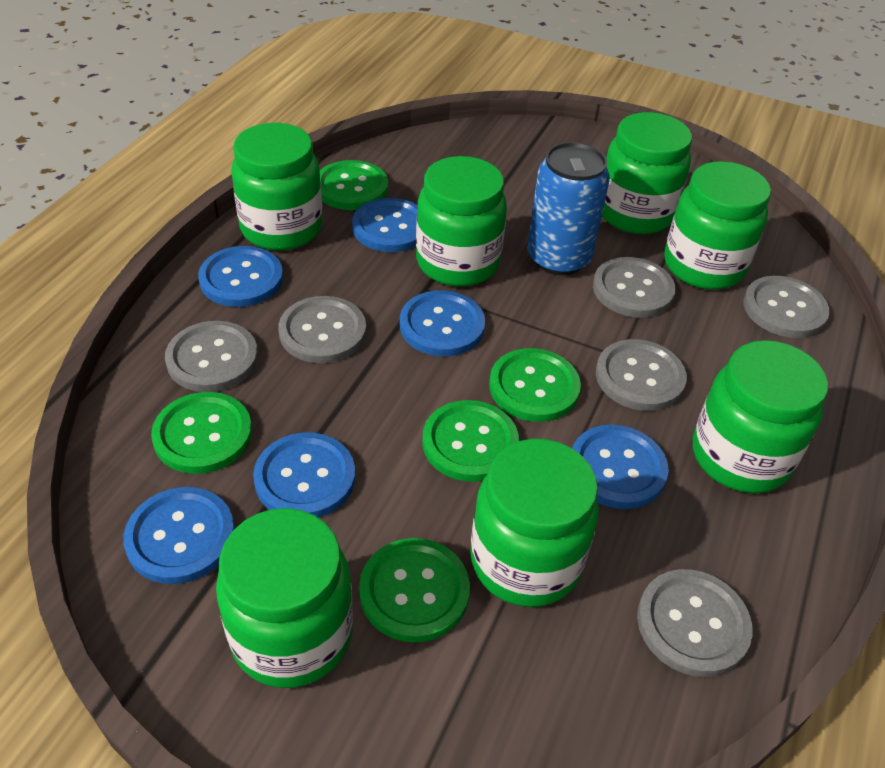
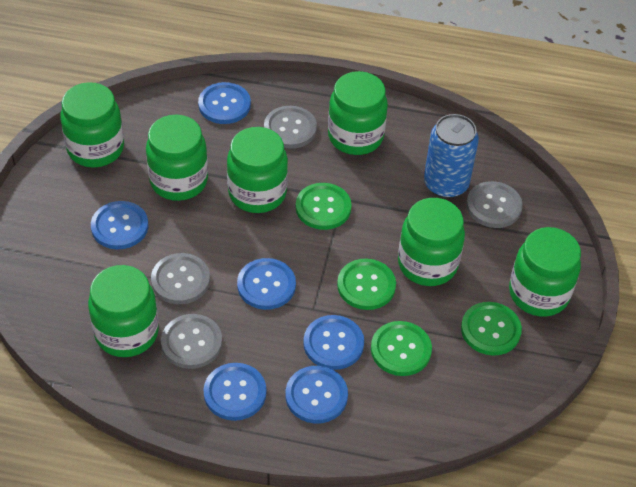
green button: [151,392,252,474] [320,160,388,210] [359,538,470,642] [422,400,519,482] [489,348,581,422] = 5 -> [296,183,352,230] [337,259,396,310] [371,321,432,376] [461,302,522,356] = 4
grey button: [165,321,258,392] [278,296,366,363] [593,257,675,317] [596,339,687,411] [637,569,753,677] [743,276,830,338] = 6 -> [151,253,210,304] [161,314,222,369] [264,106,317,149] [466,181,523,228] = 4

